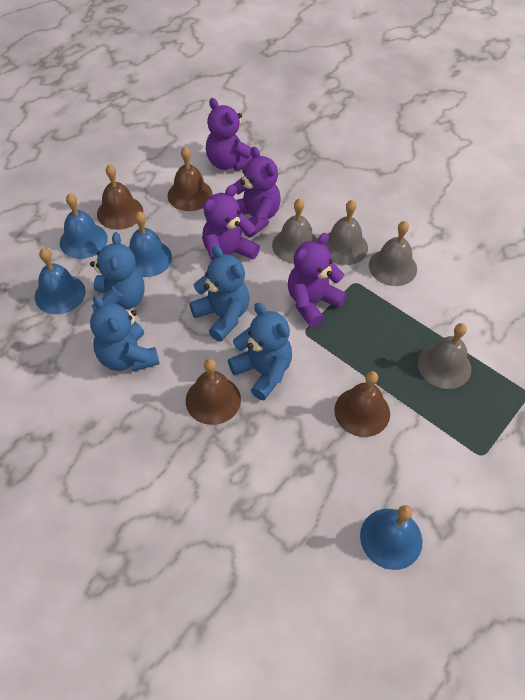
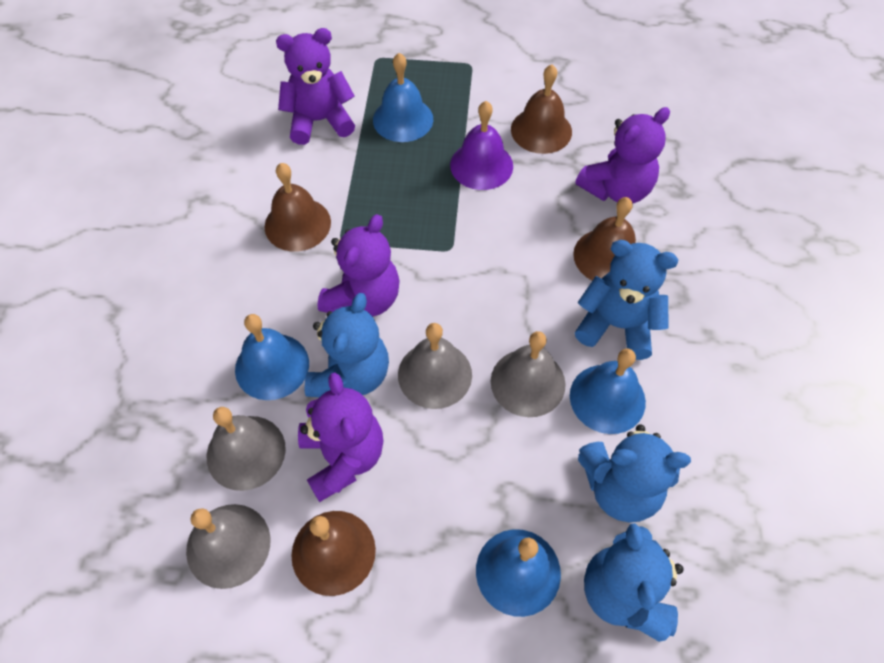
purple bell: none = 0 -> [450,101,513,190] = 1

